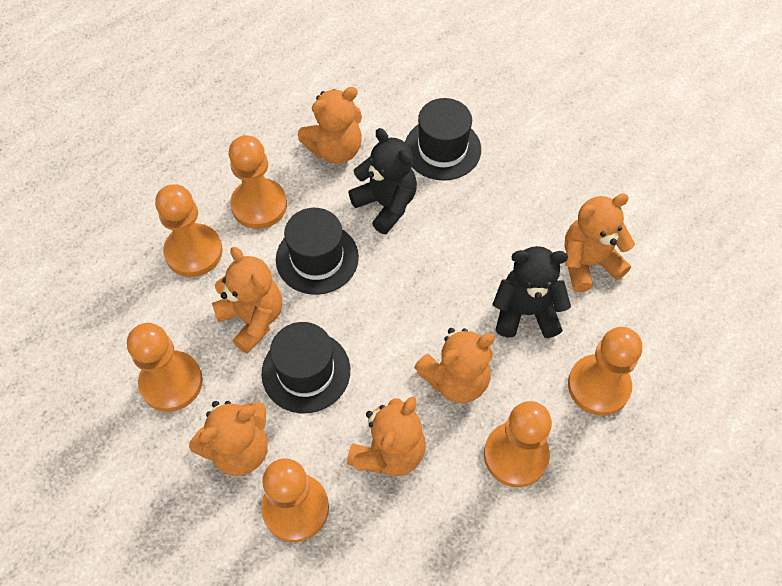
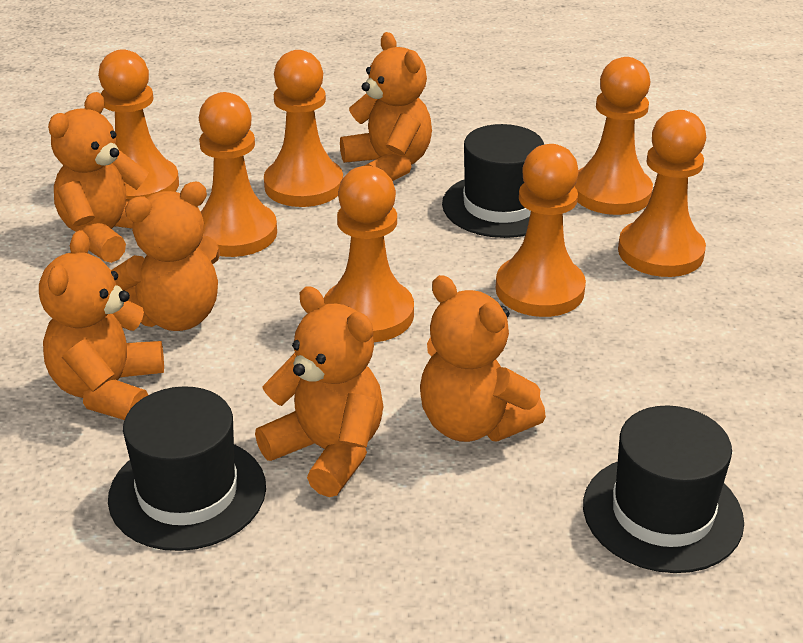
black teddy bear: [348,128,417,234] [492,246,571,338] = 2 -> none = 0
orange pawn: [127,323,203,412] [155,184,223,277] [229,135,287,229] [261,458,329,542] [484,401,552,487] [568,327,642,416] = 6 -> [98,49,179,200] [199,92,277,257] [264,50,343,207] [324,166,414,342] [496,144,586,317] [574,57,653,215] [618,110,706,277] = 7

